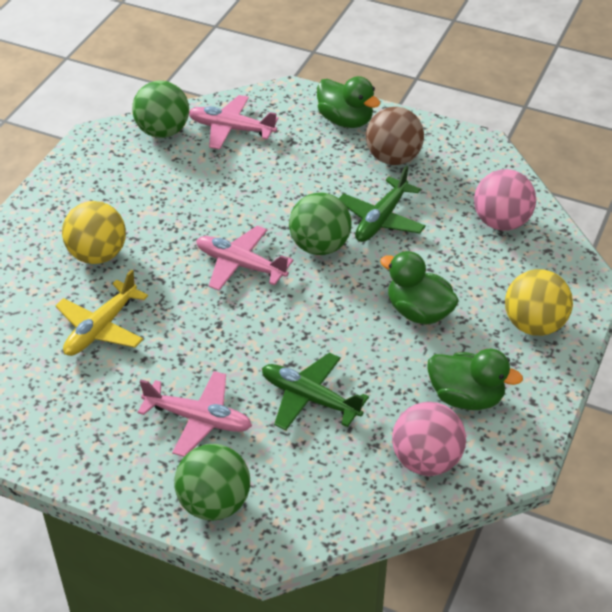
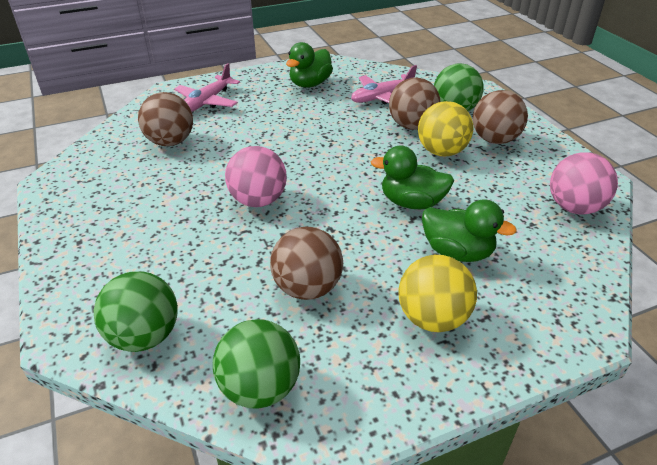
brown ball: [366,107,424,165] = 1 -> [138,92,193,146] [270,227,343,300] [389,77,440,130] [473,90,528,144] = 4
green plane: [262,353,369,430] [339,165,426,242] = 2 -> none = 0
pink plane: [137,371,252,457] [189,95,279,150] [196,226,293,291] = 3 -> [174,63,240,112] [351,65,417,105] = 2
yellow plane: [55,270,148,356] = 1 -> none = 0

